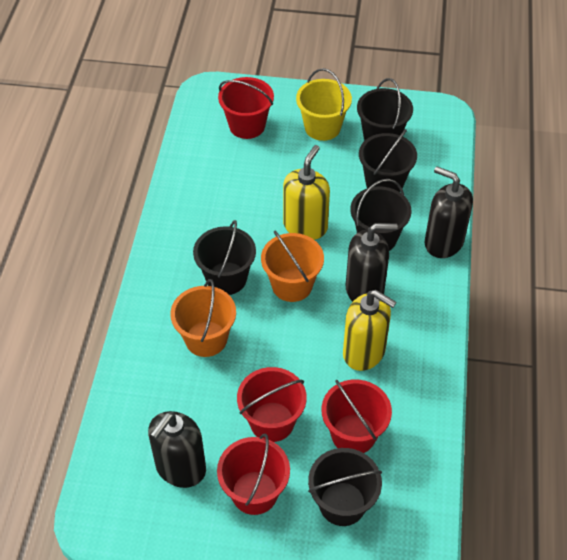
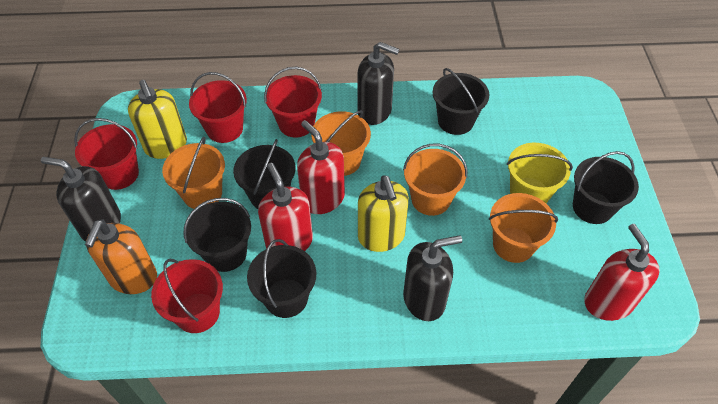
orange bucket: [170,279,236,357] [261,231,324,302] = 2 -> [162,137,225,209] [311,110,371,176] [403,144,467,216] [489,193,558,263] = 4
orange soap dispenser: none = 0 -> [85,219,157,294] = 1
red soap dispenser: none = 0 -> [258,163,313,251] [297,120,345,214] [584,224,660,321] = 3

